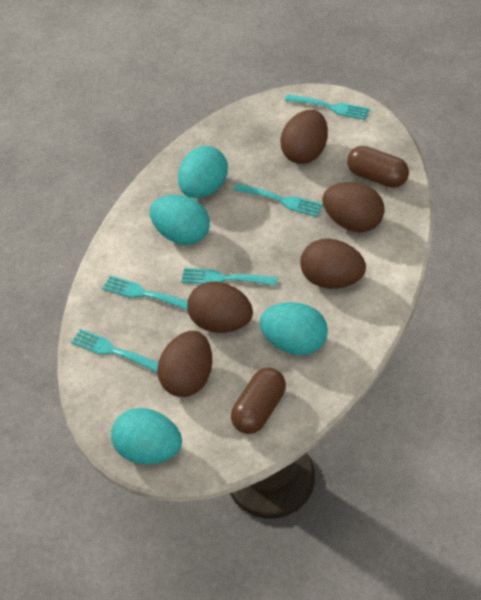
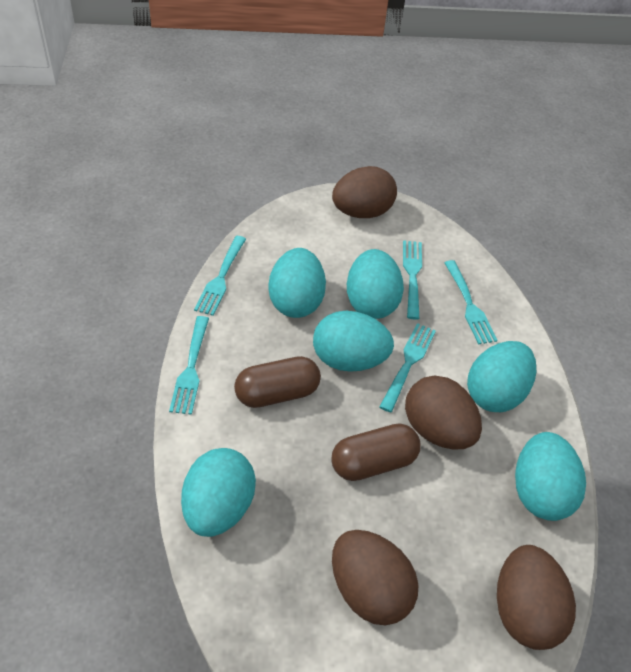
brown egg: [157,331,212,397] [187,281,253,333] [280,110,328,164] [300,238,366,289] [322,182,385,232] = 5 -> [332,166,397,218] [332,530,419,625] [405,376,482,449] [497,545,576,650] = 4
turquoise egg: [111,408,182,464] [150,195,210,245] [178,146,228,198] [259,302,328,355] = 4 -> [181,448,256,537] [268,248,326,318] [313,311,394,372] [347,249,404,319] [467,341,536,412] [515,432,586,521] = 6

